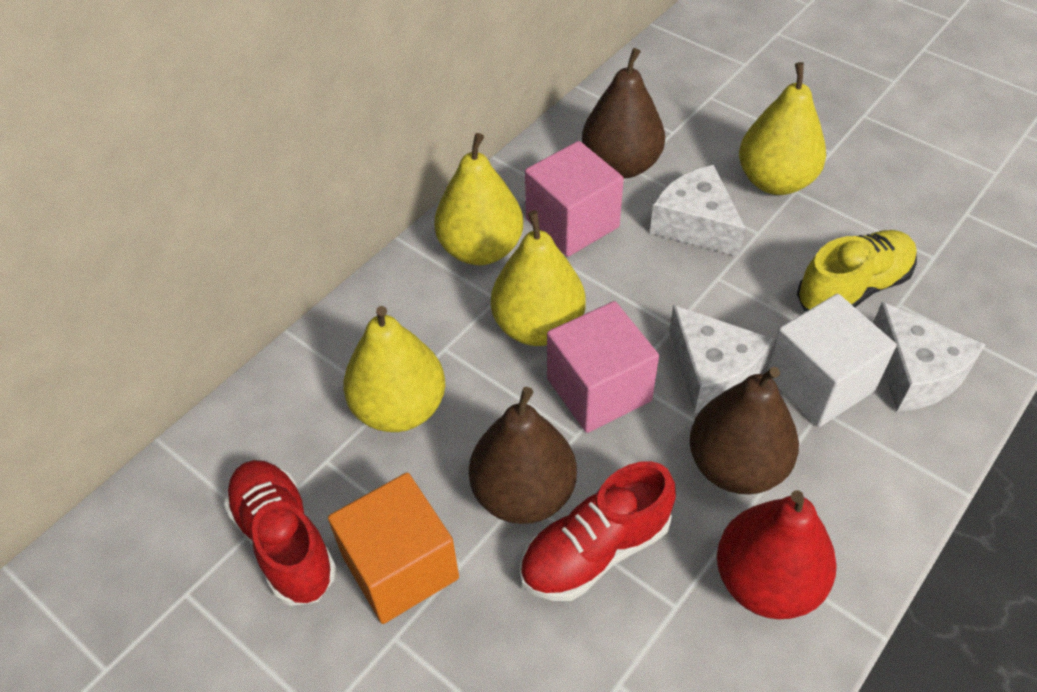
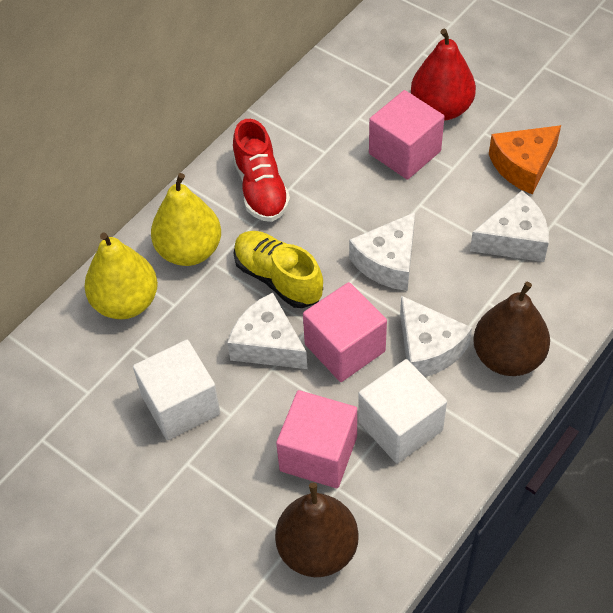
brown pear: [469,387,577,524] [582,48,665,179] [689,367,799,494] = 3 -> [275,483,359,577] [473,282,550,376] = 2
orange cheese: none = 0 -> [489,125,561,195] = 1
orange cube: [328,473,459,624] = 1 -> none = 0
pink cube: [525,141,624,257] [547,301,659,433] = 2 -> [276,390,357,488] [303,282,387,382] [369,90,444,180] = 3
red shoe: [224,460,336,606] [520,461,676,601] = 2 -> [232,119,290,222] = 1
white cheese: [650,165,746,256] [669,305,773,413] [873,302,986,412] = 3 -> [227,293,307,369] [349,212,415,291] [400,296,472,377] [470,190,549,262] = 4
white cube: [766,294,897,427] = 1 -> [133,340,220,440] [358,359,447,464] = 2
yellow pear: [343,306,445,432] [434,133,523,265] [491,211,586,346] [739,62,826,195] = 4 -> [84,232,158,319] [151,173,221,266] = 2

